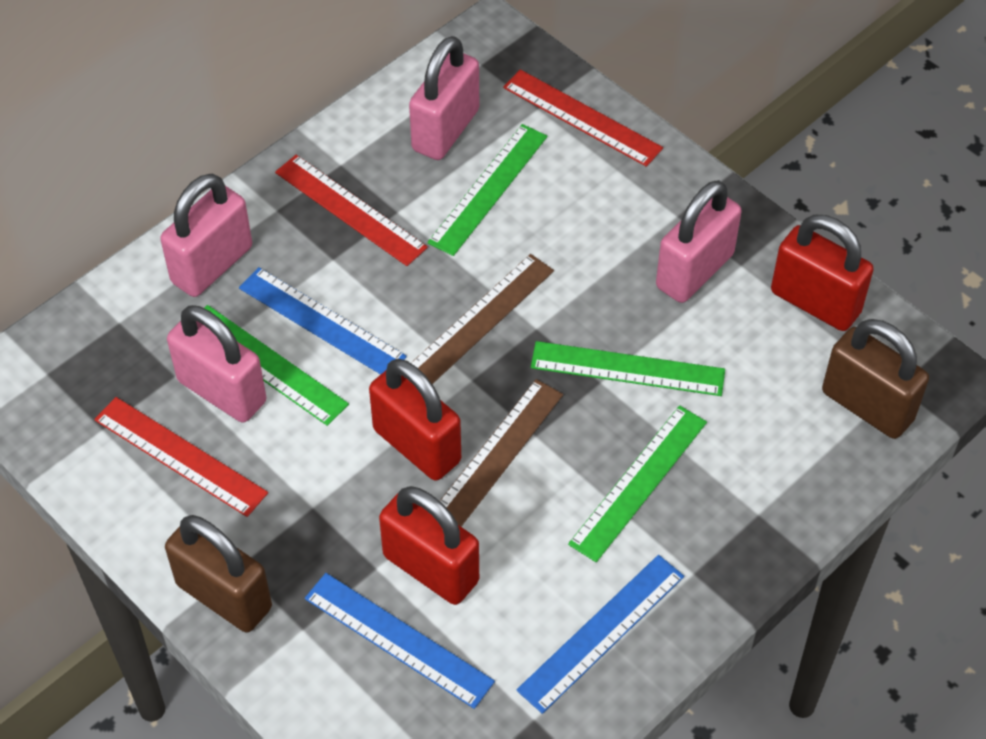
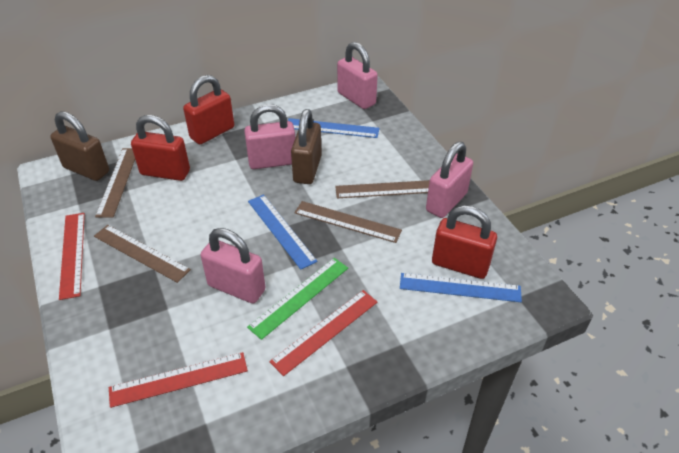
brown ruler: [411,254,554,384] [440,379,563,527] = 2 -> [94,225,191,283] [95,148,135,218] [294,201,402,243] [335,180,430,198] = 4
green ruler: [204,305,349,426] [427,124,547,256] [531,341,725,396] [568,405,707,562] = 4 -> [247,258,348,340] = 1

